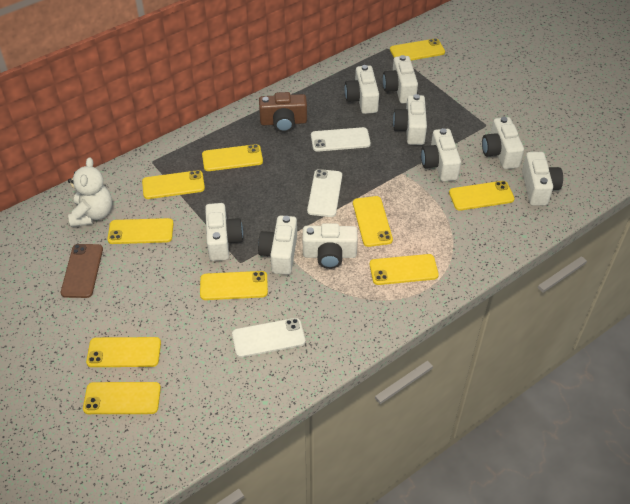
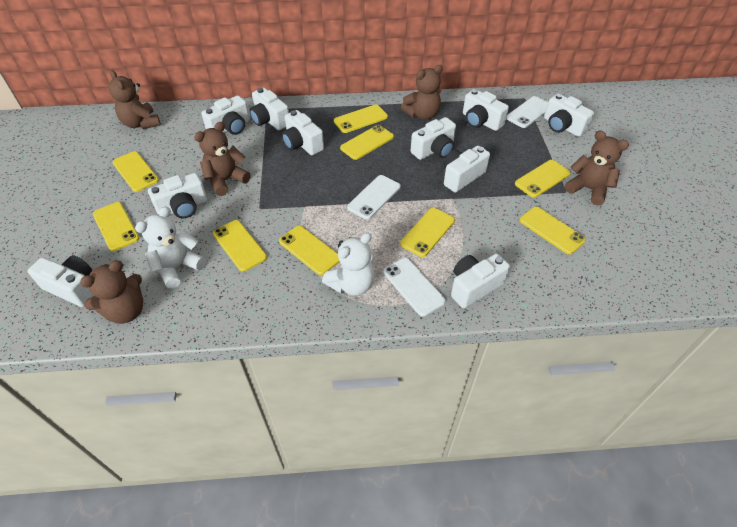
brown camera: [259,92,307,132] = 1 -> none = 0
brown phone: [61,244,103,298] = 1 -> none = 0
brown teddy bear: none = 0 -> [80,260,143,324] [108,70,161,129] [194,122,251,196] [401,65,443,120] [565,131,629,206] = 5
white camera: [205,203,243,261] [258,215,297,275] [303,223,358,269] [345,65,379,114] [383,55,418,103] [393,94,427,145] [421,128,461,181] [482,117,524,169] [522,152,563,206] = 9 -> [27,255,95,307] [148,173,207,219] [201,95,250,135] [249,88,289,130] [282,110,324,155] [411,117,456,160] [444,146,490,192] [451,254,510,308] [463,89,509,131] [544,94,594,137] = 10
white teddy bear: [68,157,112,227] = 1 -> [135,207,206,288] [322,233,375,296] = 2
yellow phone: [83,382,161,414] [86,337,161,367] [107,218,174,244] [142,170,205,199] [200,271,268,300] [202,144,263,171] [353,196,393,247] [370,254,439,285] [390,38,445,60] [449,181,515,211] = 10 -> [93,202,139,251] [113,151,159,192] [213,220,267,272] [279,226,340,275] [334,104,388,133] [340,125,394,160] [400,208,455,257] [515,160,571,198] [520,206,586,255] = 9

